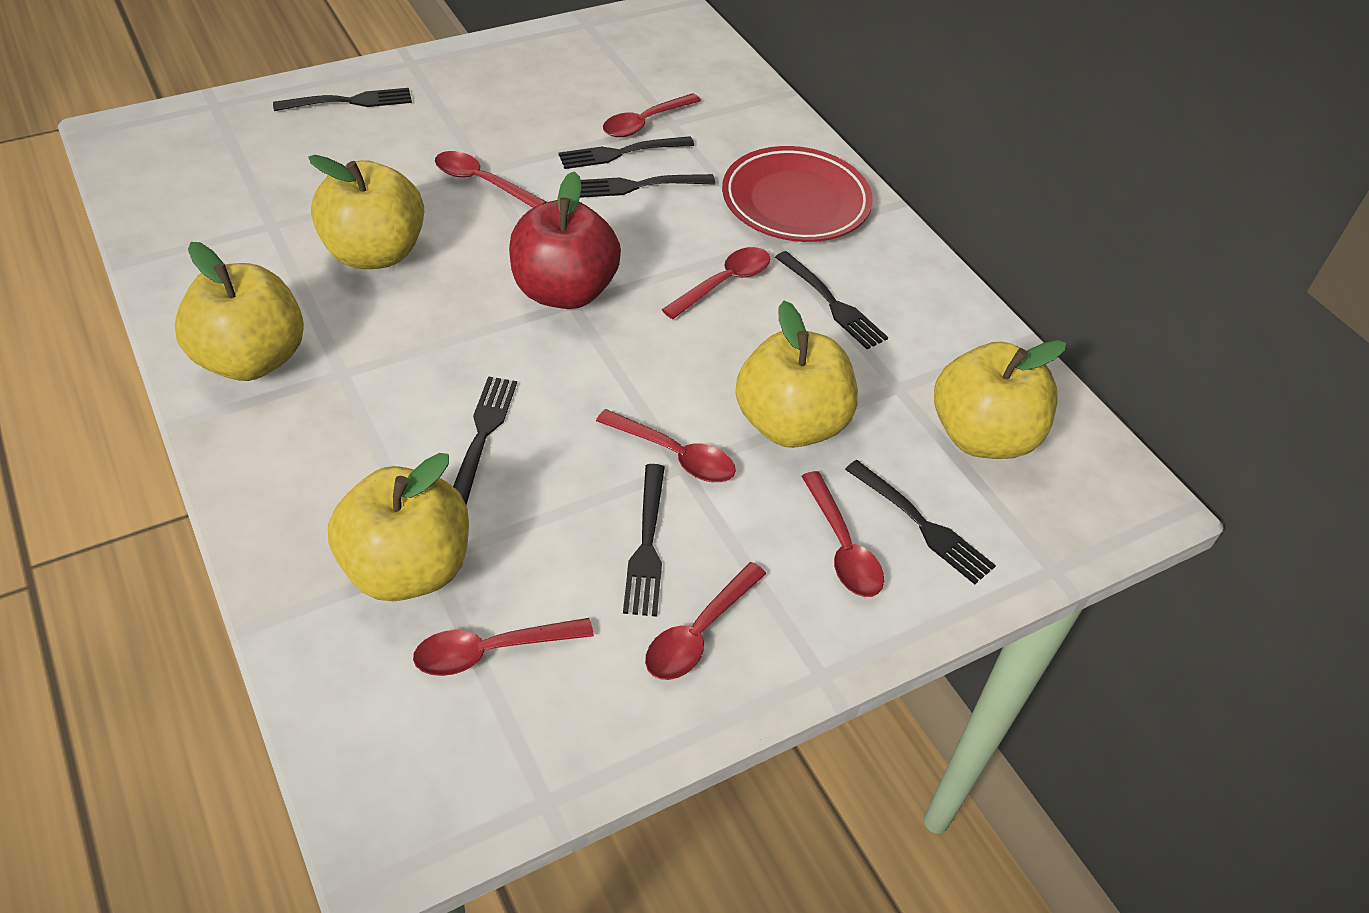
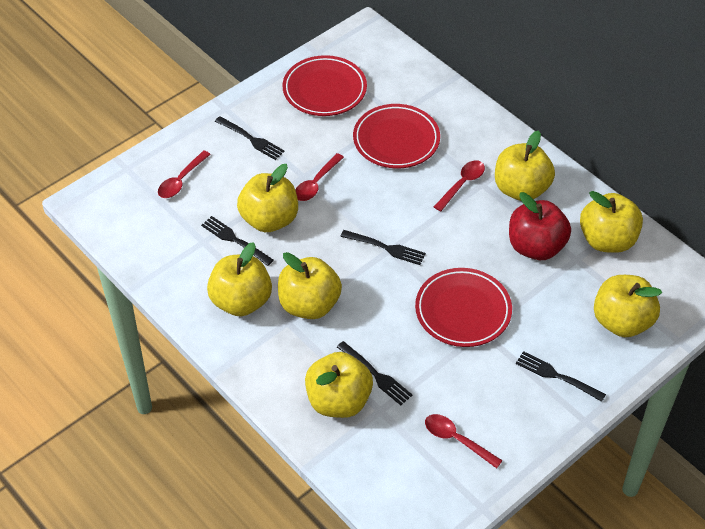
black fork: [273,88,412,111] [453,376,517,505] [558,136,694,169] [580,174,715,198] [623,464,665,617] [775,251,888,349] [845,460,996,584] = 7 -> [201,216,273,266] [215,116,285,160] [337,341,413,405] [340,230,426,265] [516,351,606,402] = 5
red plate: [722,146,873,242] = 1 -> [282,55,367,116] [353,104,440,168] [415,268,512,347] = 3
red spoon: [413,618,594,676] [435,151,546,207] [596,409,736,482] [603,93,701,137] [645,562,767,680] [662,247,770,319] [801,471,884,597] = 7 -> [158,151,211,198] [295,153,344,201] [425,414,503,468] [434,160,485,212] = 4
yellow apple: [175,242,304,381] [308,155,424,269] [328,453,469,601] [736,301,858,448] [934,340,1066,459] = 5 -> [207,242,272,316] [237,164,298,232] [278,252,342,319] [305,352,373,418] [495,131,555,201] [580,191,643,253] [594,275,662,337] = 7

